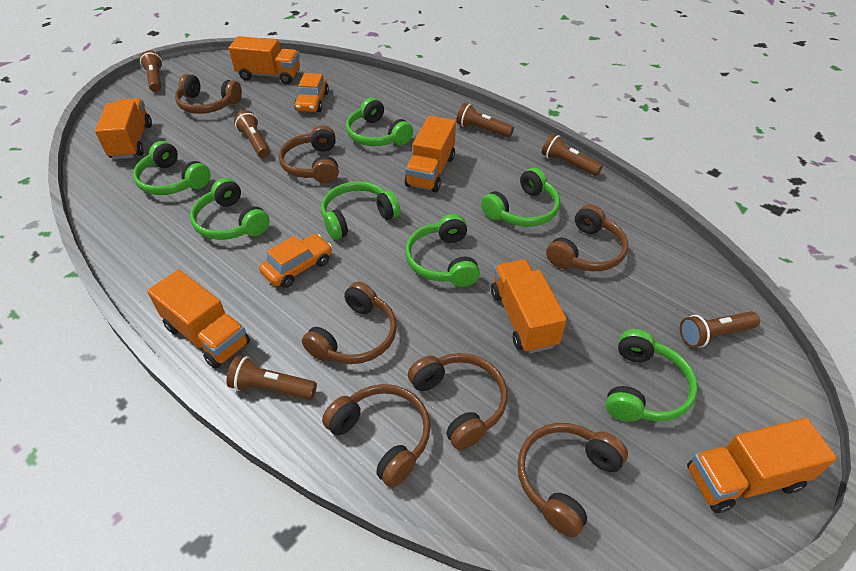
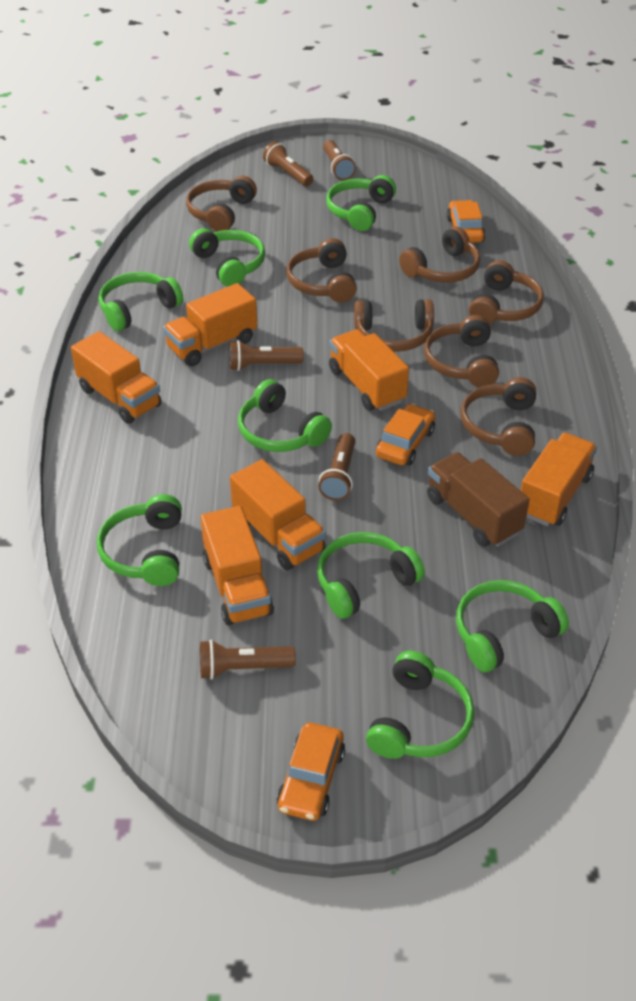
brown flashlight: [140,50,163,92] [227,356,317,400] [234,110,270,158] [456,103,514,138] [542,133,603,176] [680,311,760,348] = 6 -> [200,640,296,680] [229,340,304,371] [263,141,314,186] [318,433,355,501] [323,140,356,180] = 5
brown truck: none = 0 -> [427,452,530,547] = 1
green headphones: [133,141,211,195] [190,178,270,240] [321,181,400,240] [346,98,413,146] [405,214,480,287] [481,168,560,227] [605,329,698,422] = 7 -> [97,494,182,586] [99,272,183,331] [189,228,265,287] [238,379,332,452] [317,532,425,619] [326,175,396,231] [366,651,474,759] [456,580,569,672] = 8
orange car: [259,234,332,288] [294,73,329,112] = 2 -> [277,723,345,821] [376,404,435,465] [447,200,486,243] = 3

